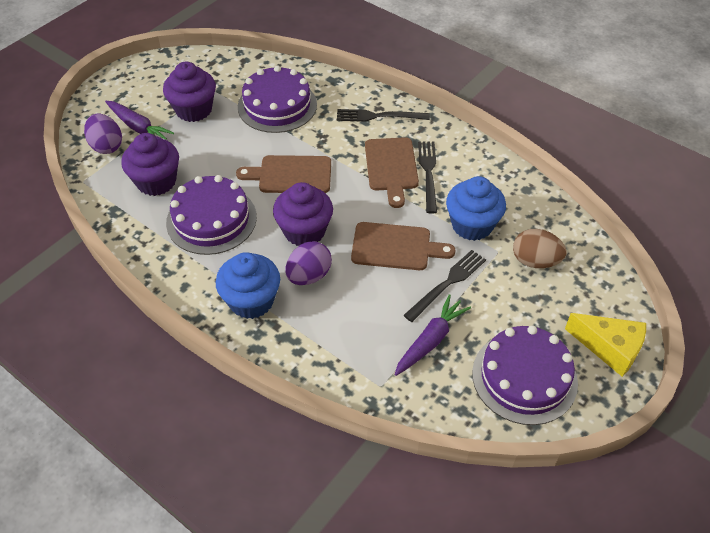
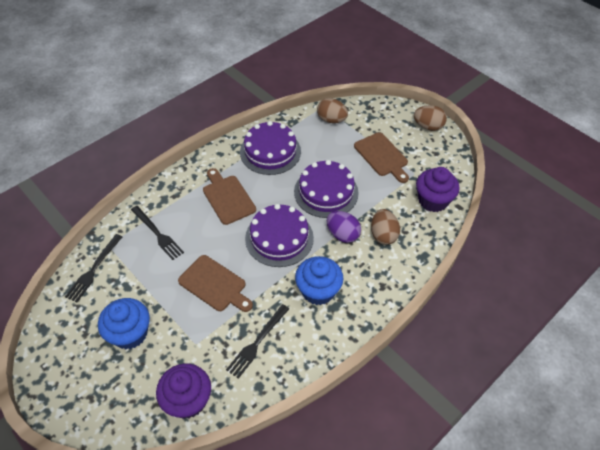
brown egg: [513,229,566,268] = 1 -> [317,98,348,123] [371,209,400,245] [414,105,447,131] = 3
purple carrot: [105,101,174,140] [394,294,471,376] = 2 -> none = 0
purple cupcake: [121,133,179,196] [163,62,216,122] [273,182,333,246] = 3 -> [156,364,211,419] [416,167,459,212] = 2
purple egg: [84,114,122,154] [286,241,332,285] = 2 -> [327,211,361,243] = 1
yellow cheese: [565,313,646,377] = 1 -> none = 0

